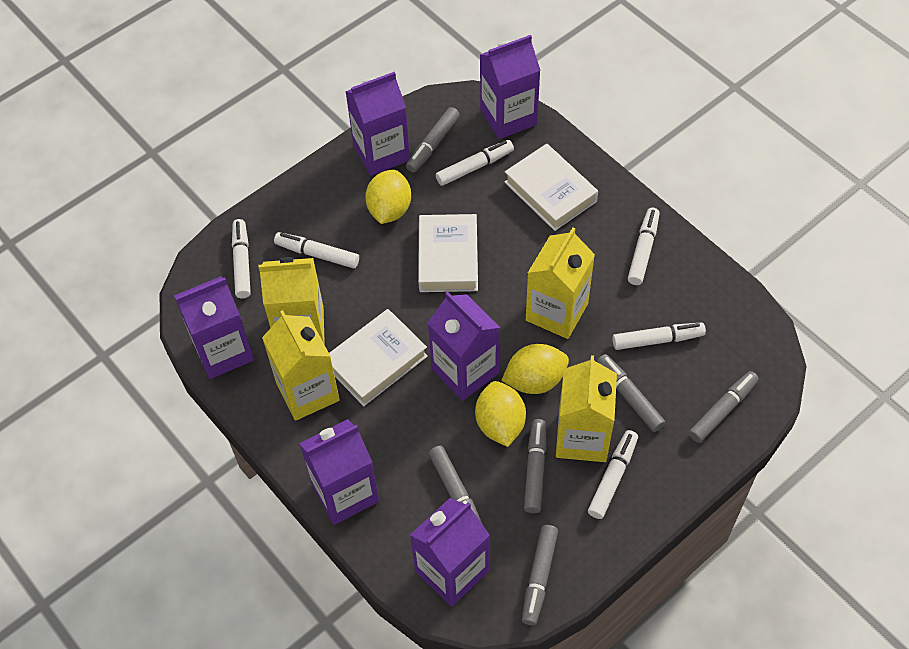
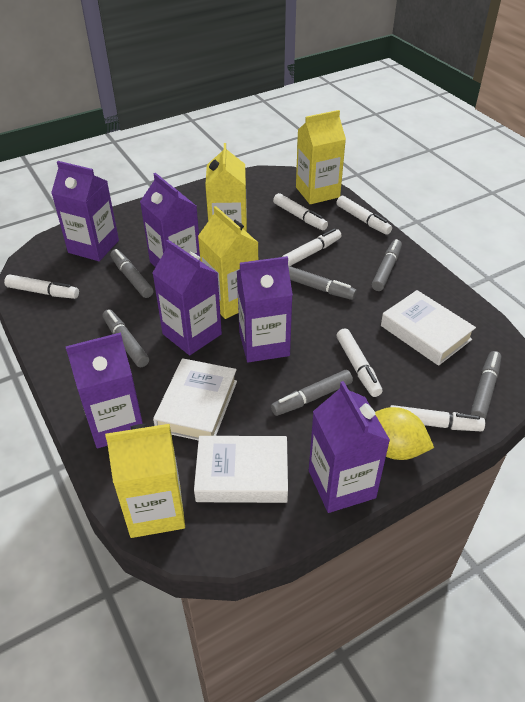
yellow lemon: [365,170,411,224] [475,381,526,447] [501,344,569,394] = 3 -> [375,407,434,460] = 1

